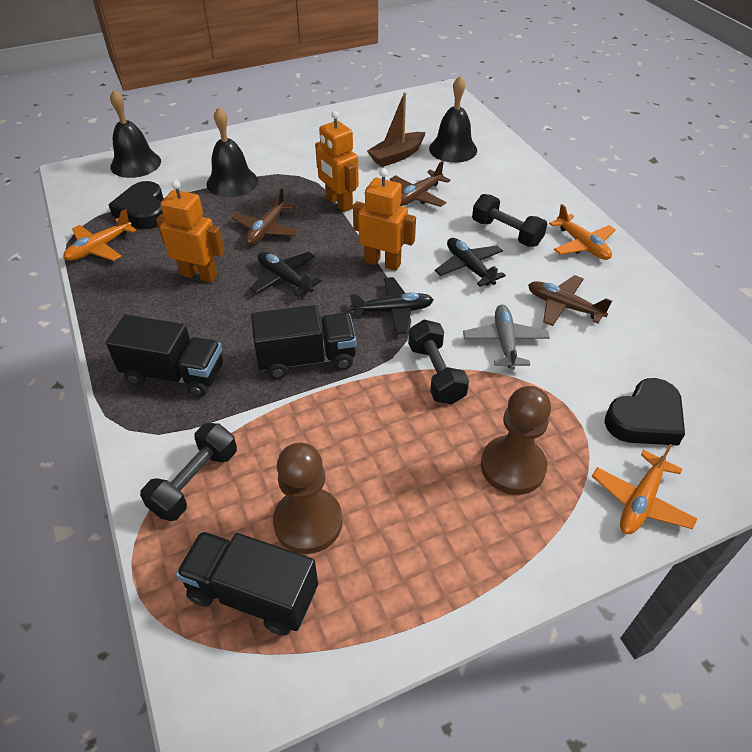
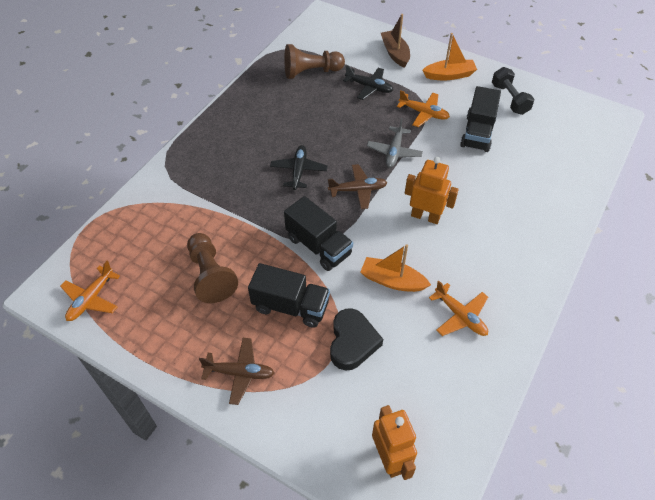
black bell: [110,90,161,178] [206,107,258,197] [429,76,477,163] = 3 -> none = 0
black dumbbell: [140,423,237,521] [408,320,469,404] [472,194,547,247] = 3 -> [492,67,534,115] = 1
black heart: [109,181,164,229] [604,378,685,446] = 2 -> [330,308,383,370] = 1
black plane: [250,252,322,297] [350,277,433,334] [435,238,506,287] = 3 -> [270,145,328,190] [343,65,393,100] = 2
brown plane: [232,188,300,245] [390,161,451,207] [528,275,612,326] = 3 -> [199,338,275,405] [328,164,387,209] = 2
orange boat: none = 0 -> [360,244,431,292] [422,33,477,80] = 2
orange robot: [156,180,224,283] [315,111,359,212] [353,168,416,271] = 3 -> [372,405,417,480] [405,157,459,224] = 2

